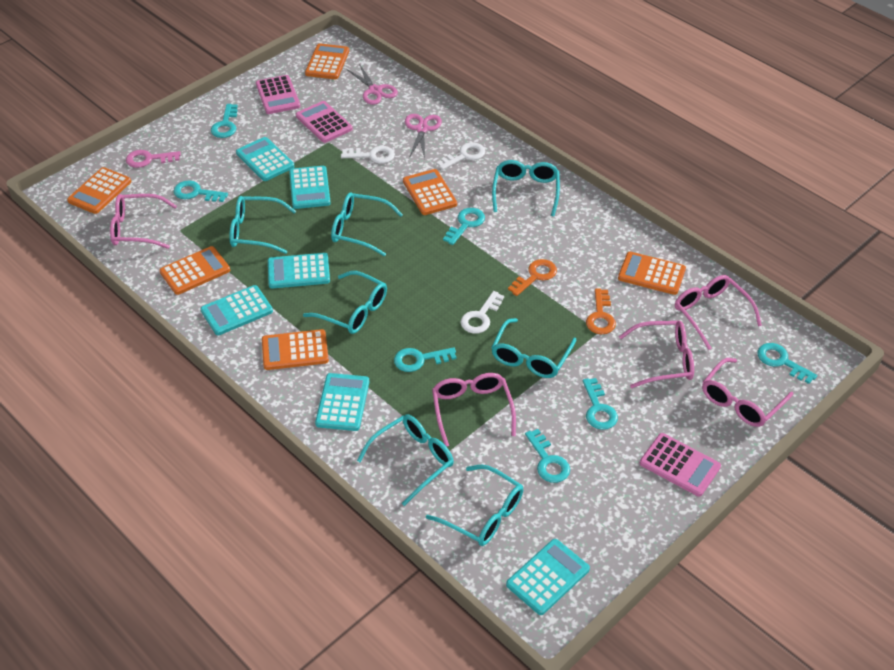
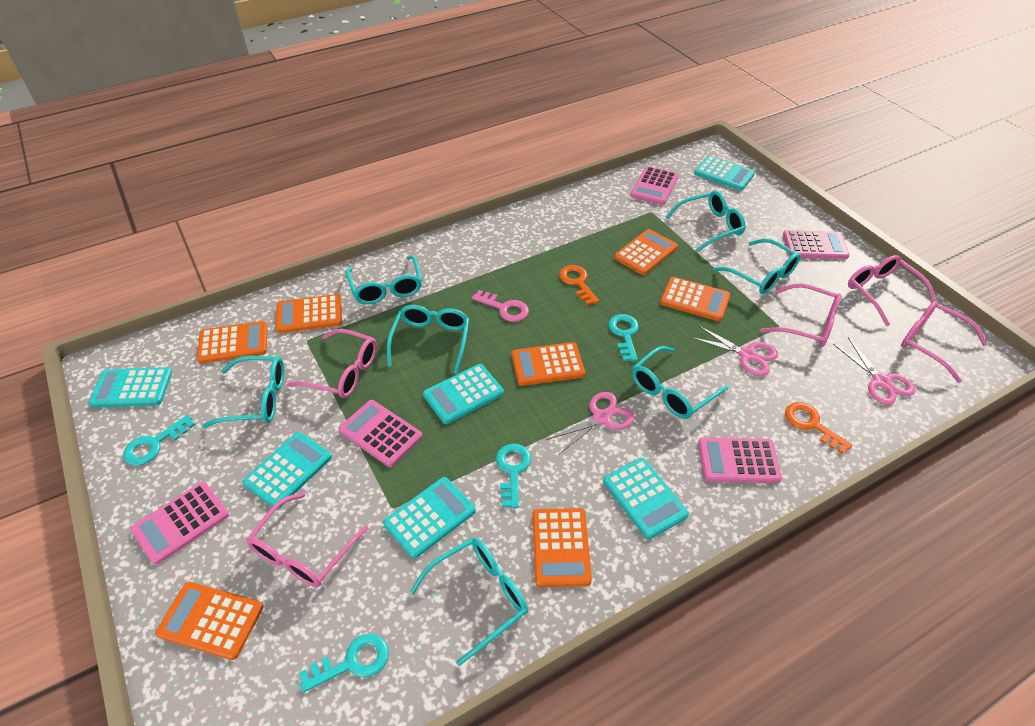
orange calculator: [67,167,131,214] [160,246,230,295] [262,329,329,370] [305,43,349,79] [403,169,457,215] [618,252,686,295] = 6 -> [156,582,263,660] [197,321,268,364] [276,294,342,333] [512,342,585,386] [532,508,592,587] [614,229,678,275] [660,277,731,321] = 7
pink calculator: [256,75,300,114] [296,101,353,143] [640,433,721,497] = 3 -> [131,482,229,565] [339,400,422,467] [631,166,678,205] [698,437,782,483] [783,230,849,259] = 5
pink scissors: [347,64,398,105] [405,114,442,158] = 2 -> [546,392,635,455] [690,325,778,376] [833,337,915,405] = 3
turquoise key: [174,181,228,202] [211,104,238,138] [394,347,456,372] [443,208,485,245] [525,429,570,483] [583,378,618,430] [758,343,817,384] = 7 -> [123,415,195,466] [299,634,389,693] [496,444,531,508] [608,314,639,362] = 4
white key: [341,146,395,164] [436,142,485,170] [460,291,504,334] = 3 -> none = 0

